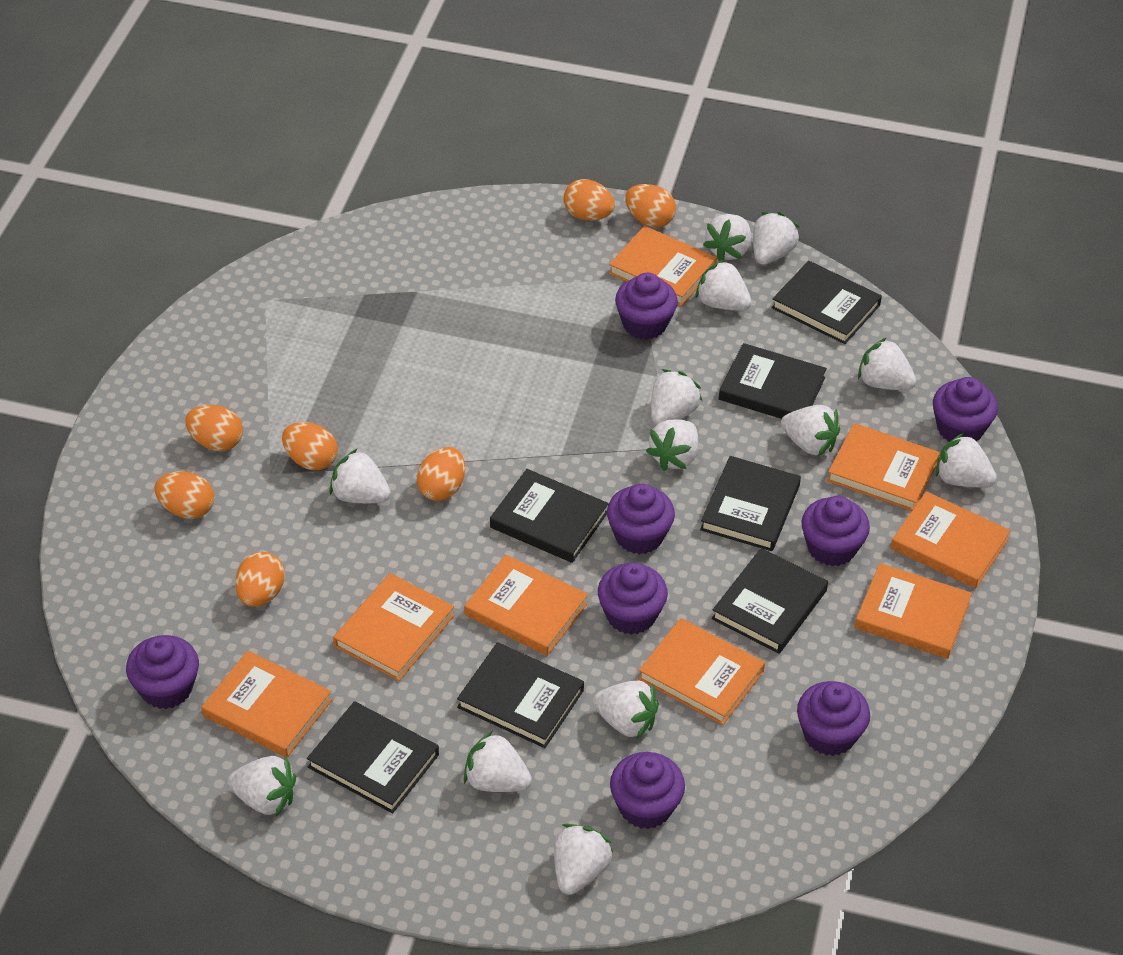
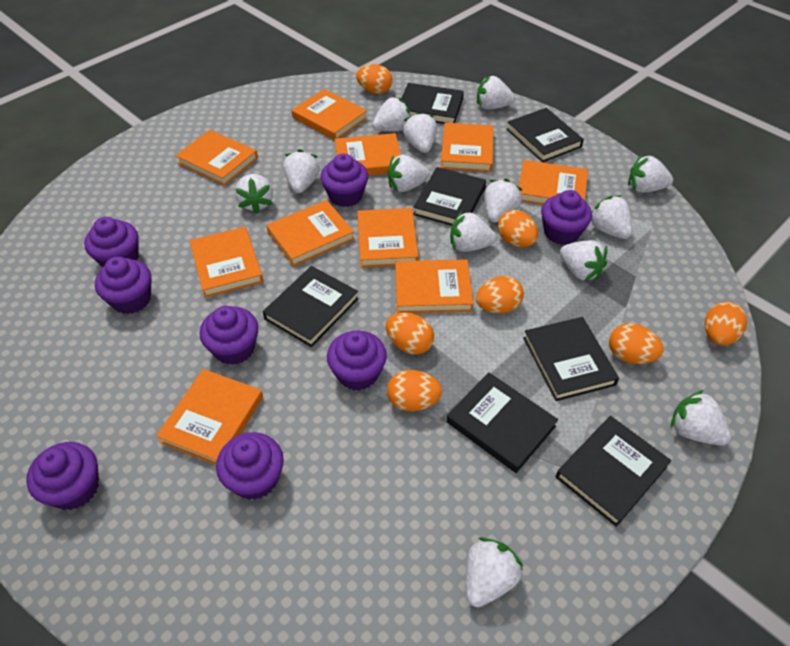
orange book: [201,651,332,758] [333,573,455,681] [464,554,588,656] [609,226,717,306] [638,618,765,725] [827,423,940,511] [855,563,972,659] [891,491,1011,589] = 8 -> [156,369,263,465] [175,130,258,186] [190,227,263,298] [266,200,354,266] [292,89,367,140] [335,133,401,176] [357,208,419,268] [395,260,474,313] [441,123,494,172] [519,160,588,205] = 10

